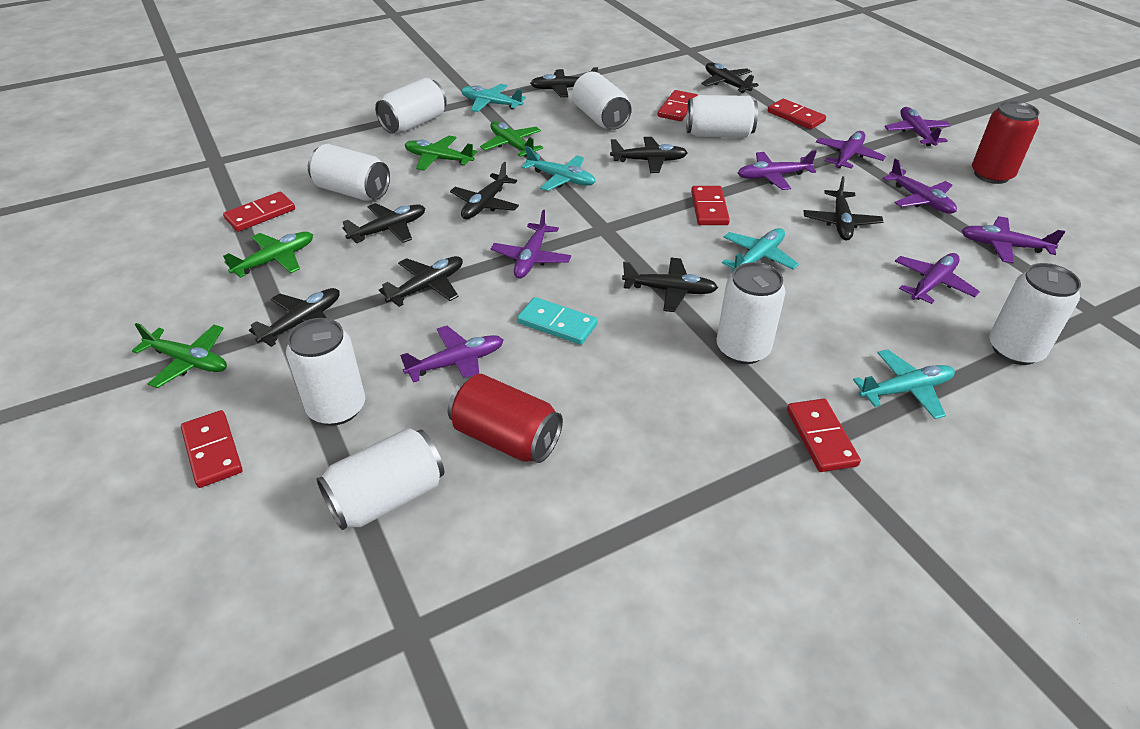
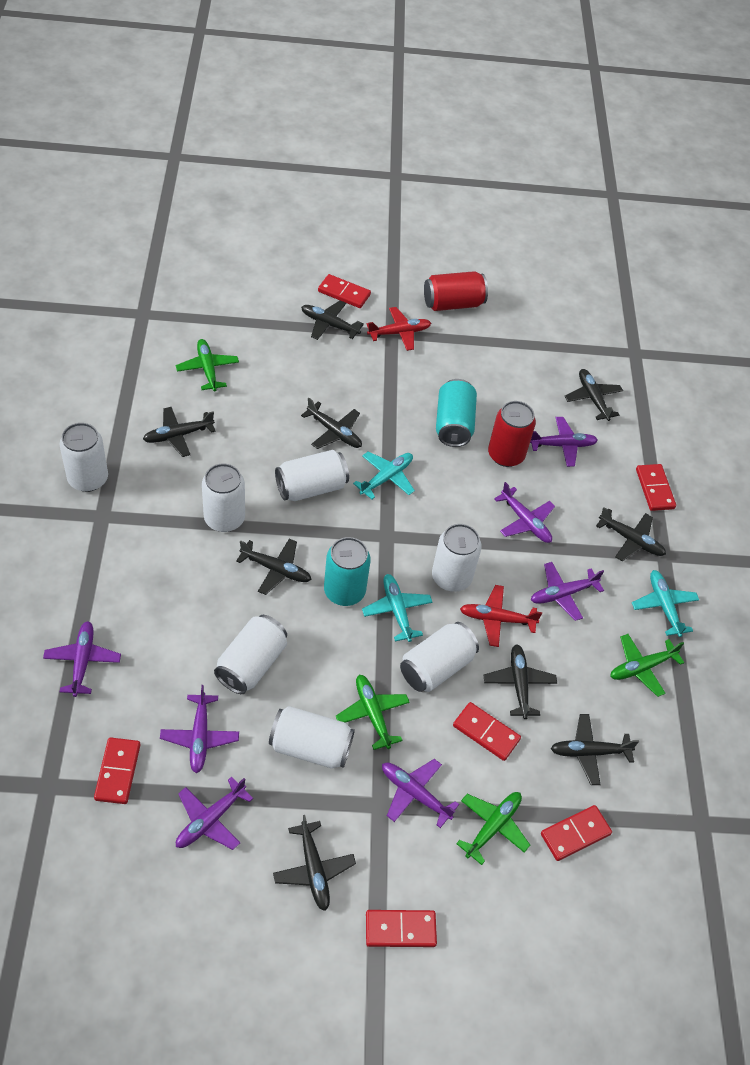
purple plane: [400,326,504,383] [491,210,571,278] [738,150,817,190] [816,131,886,169] [883,158,957,214] [884,107,951,146] [895,253,980,304] [961,216,1065,264] = 8 -> [43,621,121,697] [160,685,239,773] [176,777,253,850] [382,759,459,828] [494,482,555,543] [530,417,598,467] [531,562,604,621] = 7
red plane: none = 0 -> [367,307,431,351] [460,585,542,647] = 2
turquoise can: none = 0 -> [324,537,371,606] [436,379,477,447] = 2
turquoise domino: [517,297,598,345] = 1 -> none = 0
turquoise plane: [461,84,526,112] [521,146,596,191] [722,228,799,272] [853,349,955,419] = 4 -> [353,452,415,499] [362,574,433,642] [632,570,699,637] = 3
white can: [286,318,365,426] [308,144,390,201] [316,428,444,530] [375,78,447,134] [572,72,632,130] [686,95,758,138] [717,262,786,364] [989,263,1081,365] = 8 -> [60,423,108,492] [202,463,245,532] [214,615,287,694] [269,706,355,768] [275,450,349,501] [400,622,479,692] [432,524,482,592] = 7

